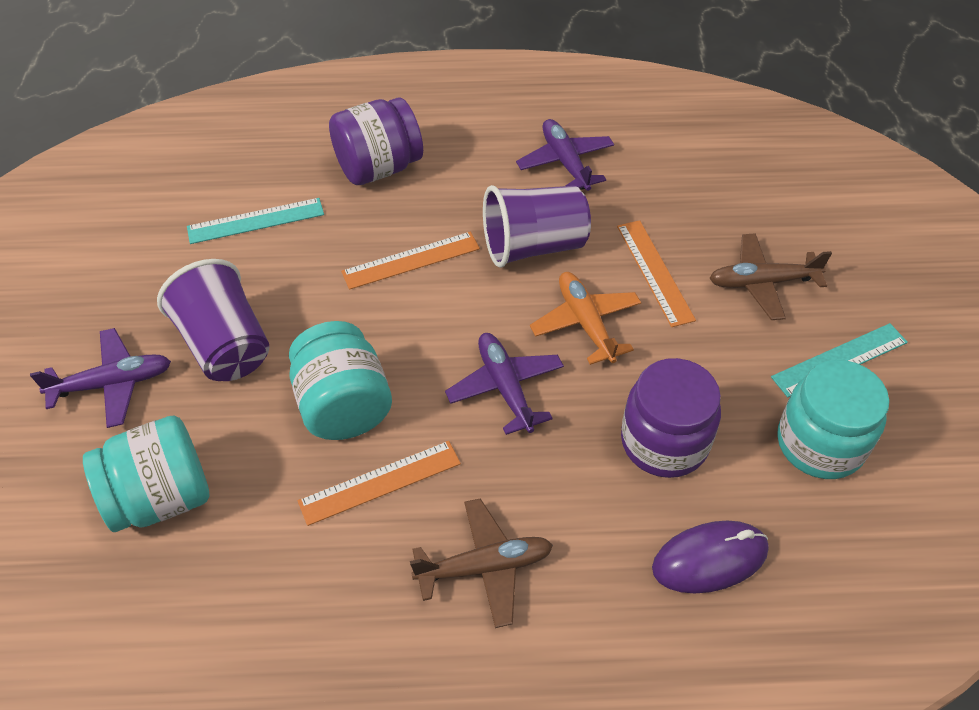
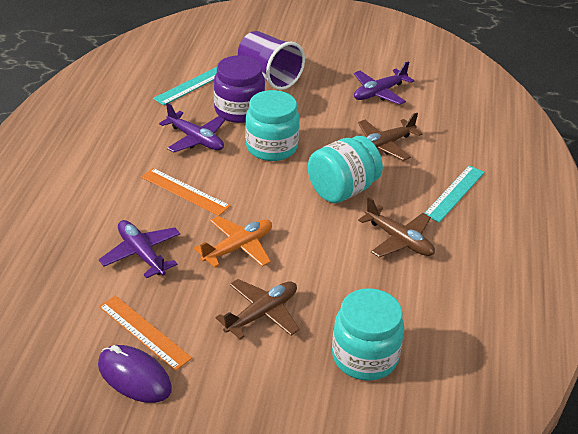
brown plane: [410,498,553,628] [709,233,832,320] = 2 -> [215,279,300,339] [358,113,423,161] [358,197,435,257] = 3
orange ruler: [298,441,461,526] [341,232,480,290] [617,220,696,327] = 3 -> [99,296,192,371] [141,168,230,216] = 2
purple cup: [157,259,270,381] [483,185,591,268] = 2 -> [238,31,305,90] = 1
purple jar: [329,97,423,185] [621,358,721,478] = 2 -> [214,55,265,123] = 1

